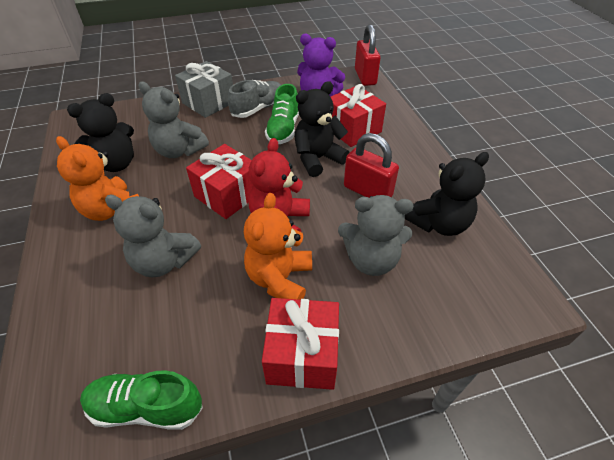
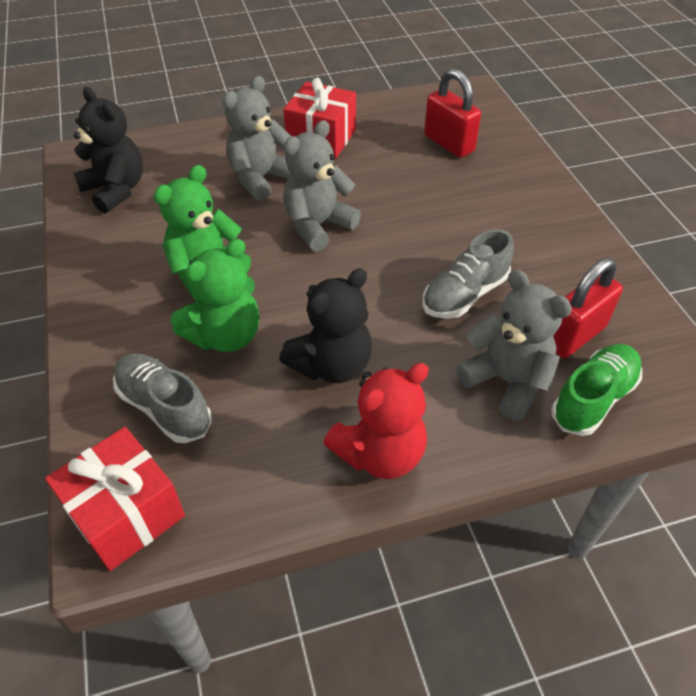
black teddy bear: [67,93,134,172] [295,81,350,177] [405,152,489,236] = 3 -> [74,87,143,213] [279,268,372,383] = 2
green shoe: [80,370,203,430] [265,84,299,144] = 2 -> [551,344,642,436] = 1
green teddy bear: none = 0 -> [153,165,251,302] [171,239,259,352] = 2
grey gift: [175,61,233,118] = 1 -> none = 0
grey shoe: [228,80,281,118] = 1 -> [113,353,212,443] [423,229,514,319] = 2
orange teddy bear: [56,136,139,221] [244,193,312,300] = 2 -> none = 0
purple teddy bear: [297,34,345,97] = 1 -> none = 0
red gift: [186,144,253,219] [262,298,339,390] [331,84,386,147] = 3 -> [45,427,185,571] [283,78,356,159] = 2

